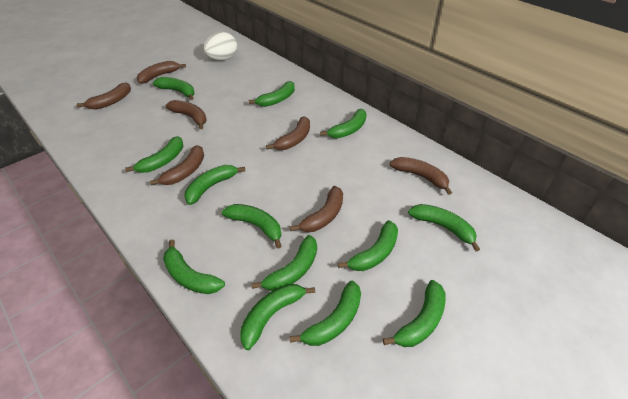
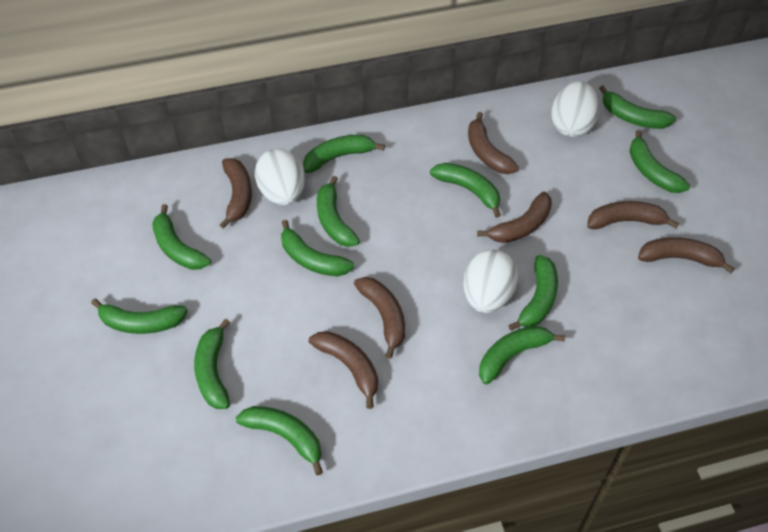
green banana: [125,136,183,173] [153,77,194,100] [163,239,225,294] [185,165,245,205] [222,204,282,249] [240,284,315,350] [249,81,295,107] [251,235,317,291] [289,281,361,346] [320,109,366,138] [338,220,398,271] [383,280,446,347] [408,204,480,252] = 13 -> [91,298,188,334] [152,204,211,270] [194,319,230,409] [236,406,323,475] [281,220,354,276] [303,135,385,173] [317,176,360,247] [430,163,501,218] [479,326,565,385] [508,255,558,331] [599,85,676,129] [629,130,690,193] = 12
white egg: [203,32,237,61] = 1 -> [255,148,305,205] [463,250,518,313] [551,81,599,137] = 3

